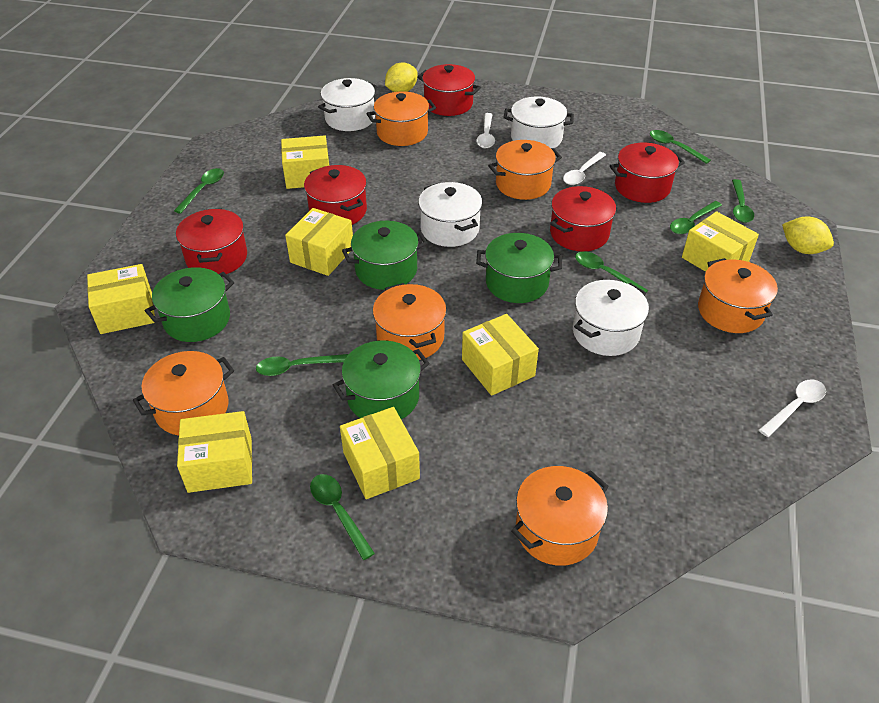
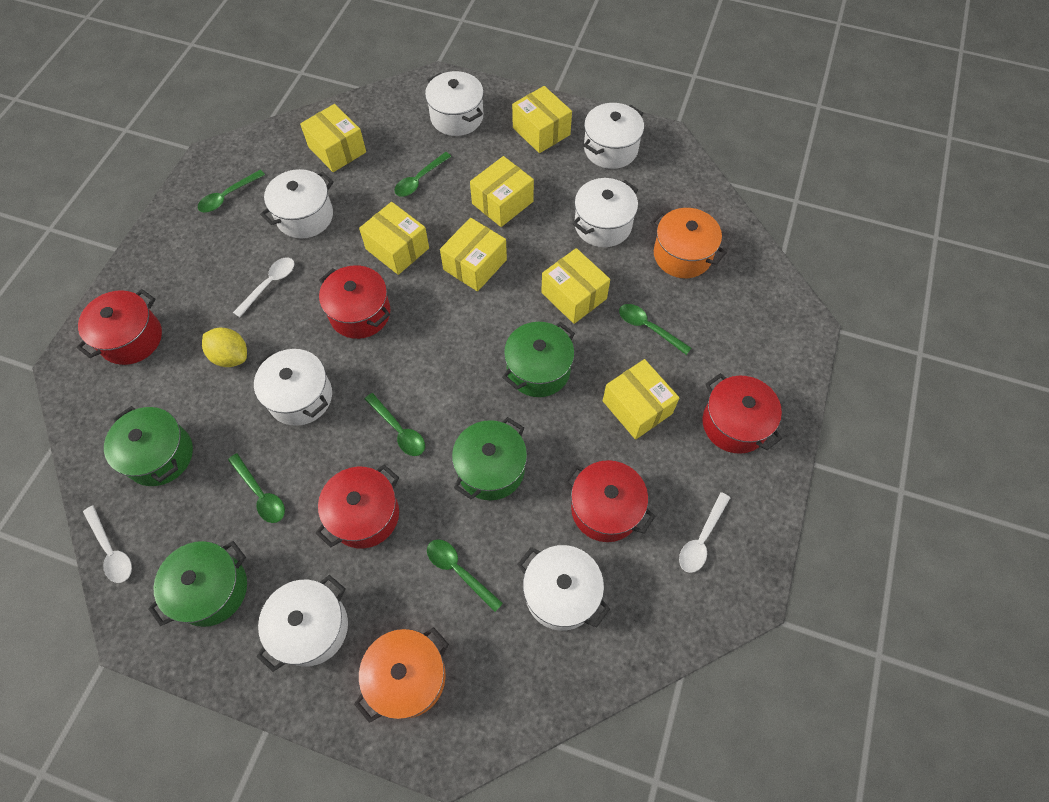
green spoon: [174,168,224,214] [256,354,348,376] [310,474,375,560] [575,251,648,293] [650,130,711,164] [670,201,722,234] [732,179,754,223] = 7 -> [198,170,265,212] [228,453,285,523] [365,393,425,456] [394,152,451,197] [427,539,503,612] [619,304,691,355] = 6
orange pot: [133,351,234,436] [367,91,436,146] [373,283,447,360] [488,140,562,200] [511,466,609,566] [698,258,778,333] = 6 -> [354,627,449,723] [651,208,727,278] = 2
white pot: [318,78,377,131] [418,182,482,247] [503,97,574,148] [573,280,649,356] = 4 -> [254,349,332,426] [257,575,348,672] [260,169,334,239] [425,71,484,136] [517,545,610,631] [573,178,638,247] [583,103,644,169] = 7
yellow lemon: [385,62,418,92] [782,216,834,254] = 2 -> [202,328,247,367] = 1

